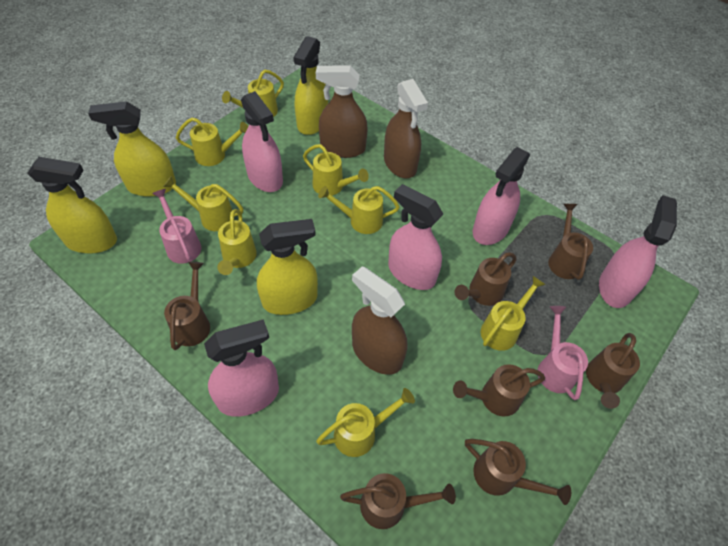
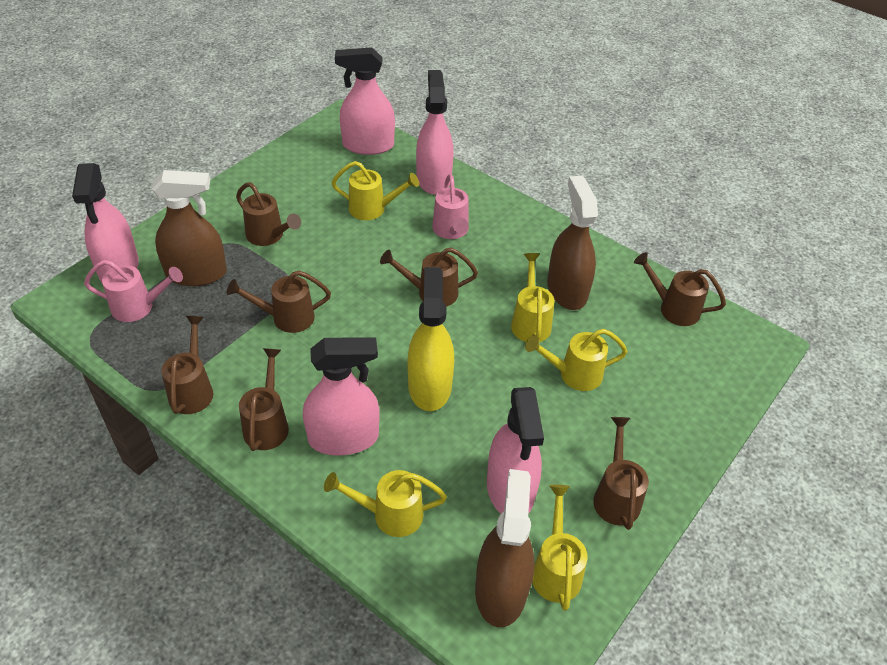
yellow spray bottle: [27,157,117,254] [88,101,176,197] [257,219,318,315] [293,36,328,135] = 4 -> [407,267,454,411] = 1
yellow watering can: [163,176,243,231] [176,118,248,166] [217,209,257,275] [222,69,284,117] [303,144,369,196] [316,388,415,457] [318,186,400,234] [481,276,546,351] = 8 -> [324,470,447,537] [331,161,419,220] [511,253,554,342] [525,329,628,391] [532,485,587,611] = 5

